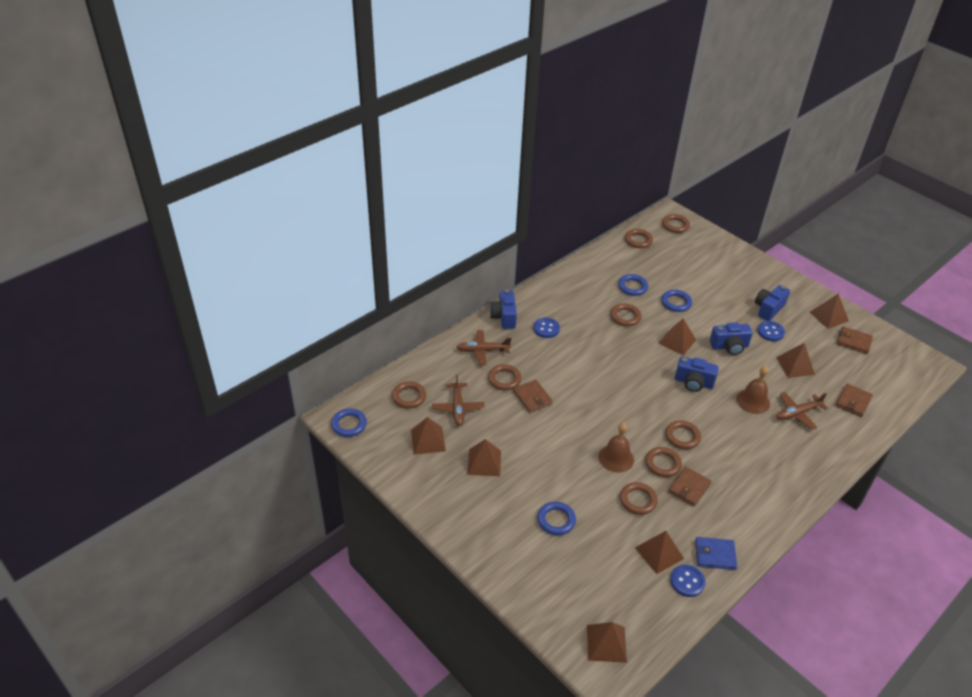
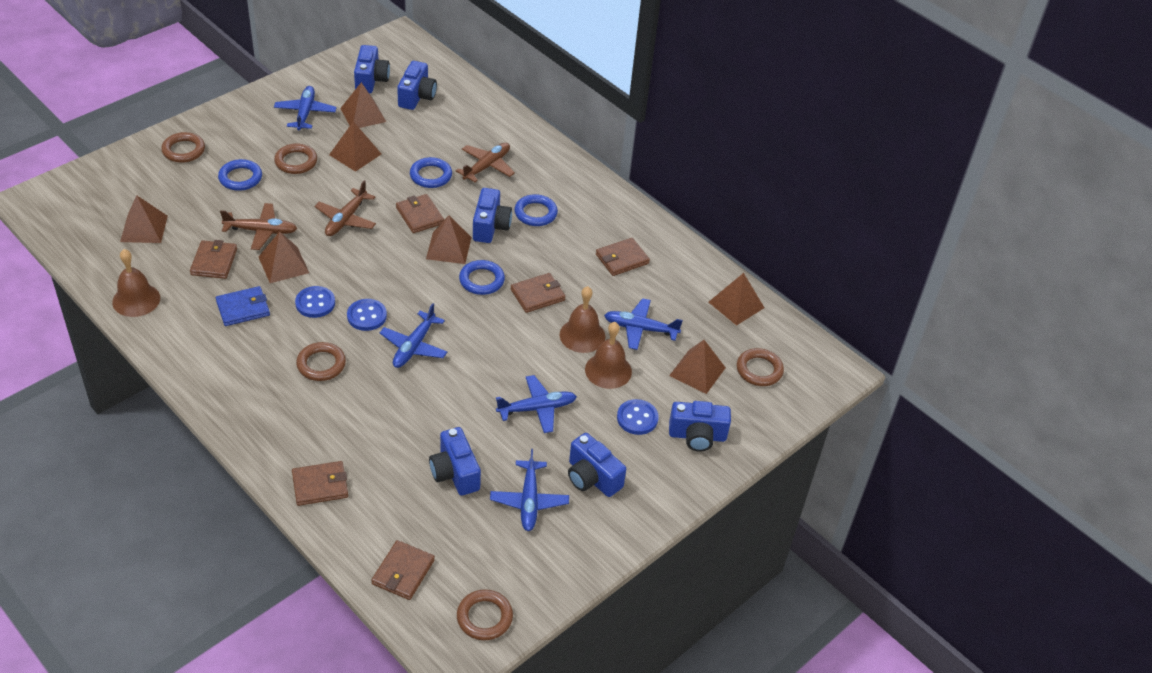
blue camera: [490,289,517,329] [675,357,719,392] [710,323,753,355] [755,285,790,321] = 4 -> [354,45,390,93] [397,61,437,110] [429,427,481,496] [473,188,512,243] [568,433,626,497] [669,401,731,451] = 6
blue plane: none = 0 -> [274,86,337,131] [380,303,447,368] [490,449,569,531] [496,375,577,433] [604,298,683,350] = 5
brown bell: [598,423,634,473] [736,366,770,414] = 2 -> [112,249,160,317] [559,286,605,353] [585,322,632,389] = 3
brown ring: [392,381,426,409] [488,364,522,390] [610,303,642,326] [620,482,658,515] [625,229,653,248] [645,447,682,477] [662,214,690,233] [665,420,701,449] = 8 -> [161,132,205,163] [274,144,317,174] [296,342,346,381] [457,589,513,640] [737,348,784,386] = 5
brown wallet: [513,380,553,413] [668,467,711,507] [836,383,873,417] [837,326,873,354] = 4 -> [190,240,237,279] [292,461,348,506] [371,540,435,600] [396,194,444,233] [511,273,566,313] [596,238,650,276] = 6

